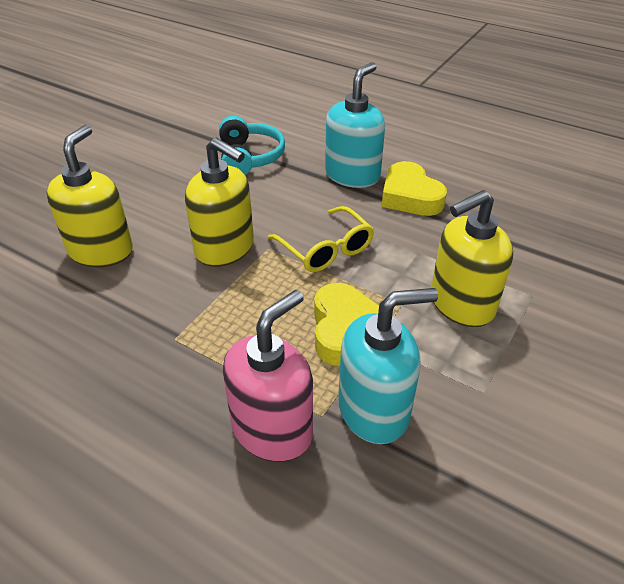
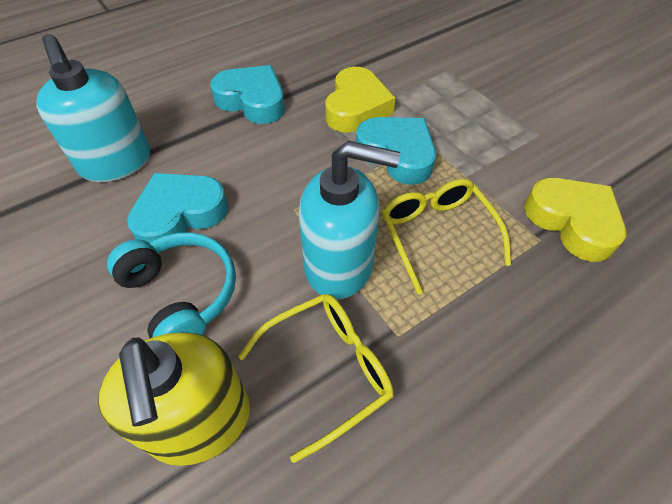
pink soap dispenser: [223,290,313,462] = 1 -> none = 0
turquoise heart: none = 0 -> [127,173,228,249] [210,65,285,124] [356,117,436,185] = 3
yellow glasses: [268,206,374,272] = 1 -> [238,294,393,463] [381,179,511,295] = 2
yellow soap dispenser: [47,125,133,267] [185,138,254,267] [431,190,513,327] = 3 -> [98,332,250,466] = 1

